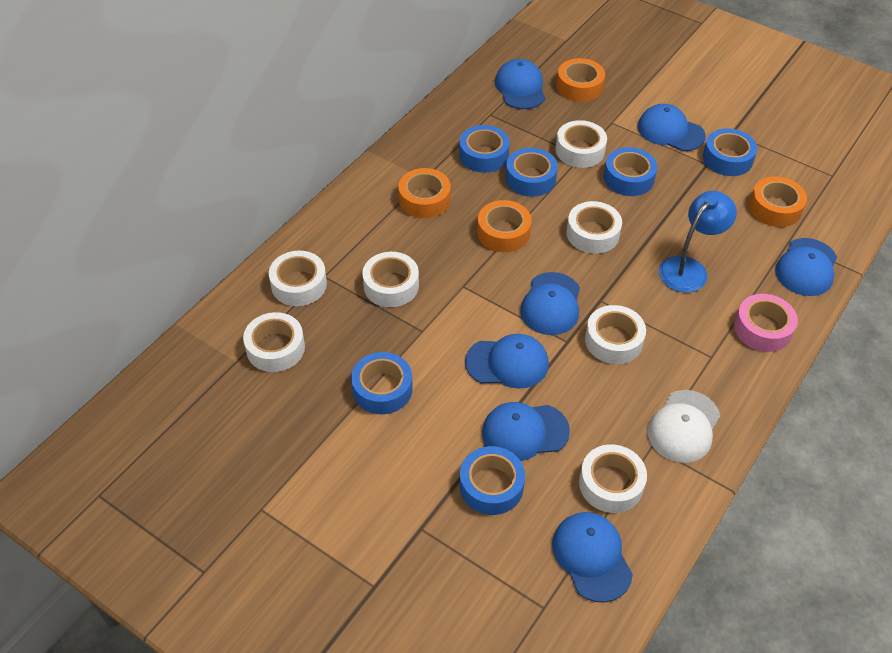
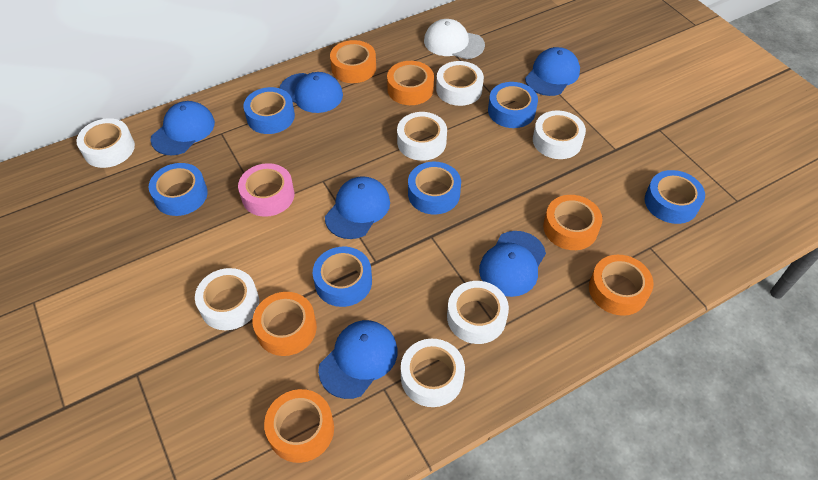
blue cap: [465,334,549,389] [482,402,570,461] [495,59,545,109] [520,272,580,335] [552,512,633,603] [638,104,706,151] [775,238,837,296] = 7 -> [151,101,215,155] [280,72,343,113] [318,320,398,399] [325,176,390,239] [479,231,546,297] [525,47,580,96] = 6
blue lamp: [659,191,737,293] = 1 -> none = 0
orange tape: [398,168,451,218] [477,200,532,252] [557,58,605,102] [749,176,807,227] = 4 -> [253,292,317,356] [264,389,334,463] [330,40,376,83] [387,61,434,105] [543,195,602,250] [589,255,654,316] = 6

